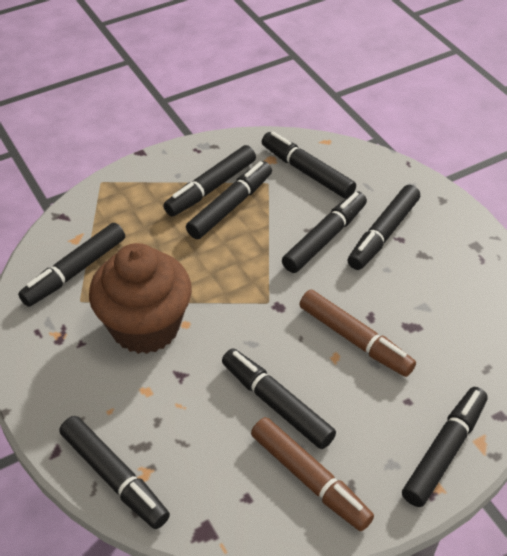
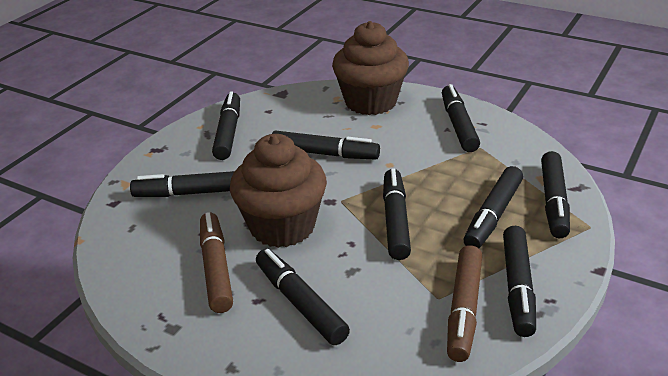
brown cupcake: [89,243,192,354] = 1 -> [230,134,327,248] [332,21,409,115] = 2

